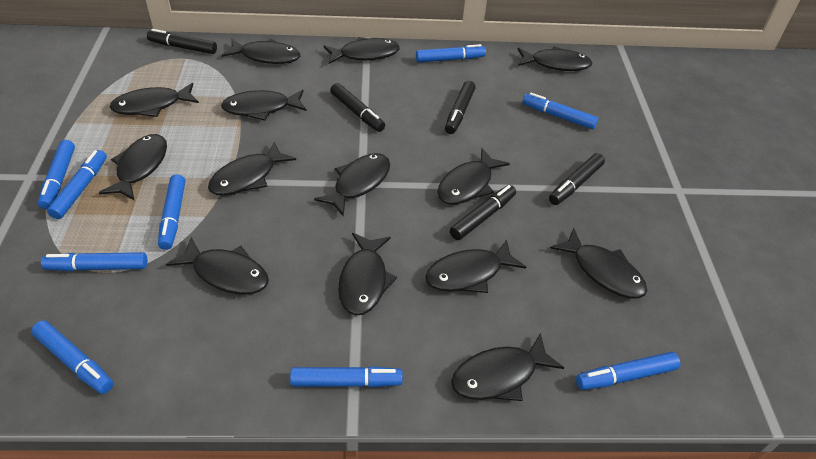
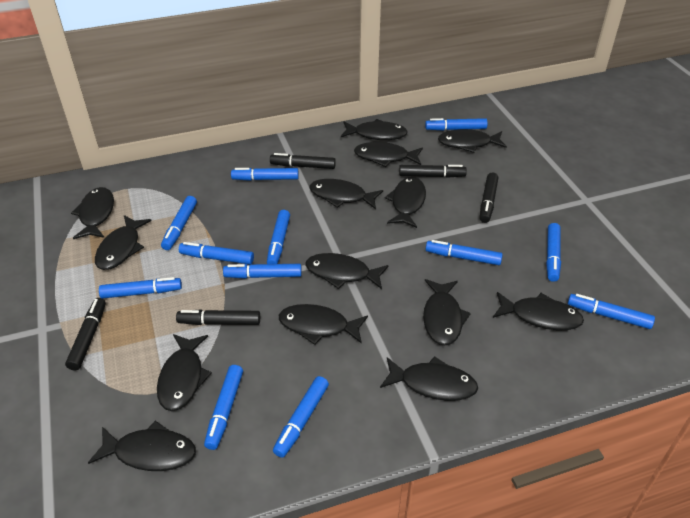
blue marker: [31,321,113,394] [38,140,75,209] [41,252,147,271] [47,150,107,219] [158,174,185,250] [290,366,402,388] [416,44,486,63] [523,93,598,129] [576,352,680,390] = 9 -> [99,277,182,299] [161,196,197,250] [179,242,254,265] [204,365,243,450] [223,264,302,279] [231,168,299,181] [267,210,290,264] [273,376,329,458] [425,118,488,131] [425,240,503,265] [546,223,561,282] [568,294,655,329] = 12

